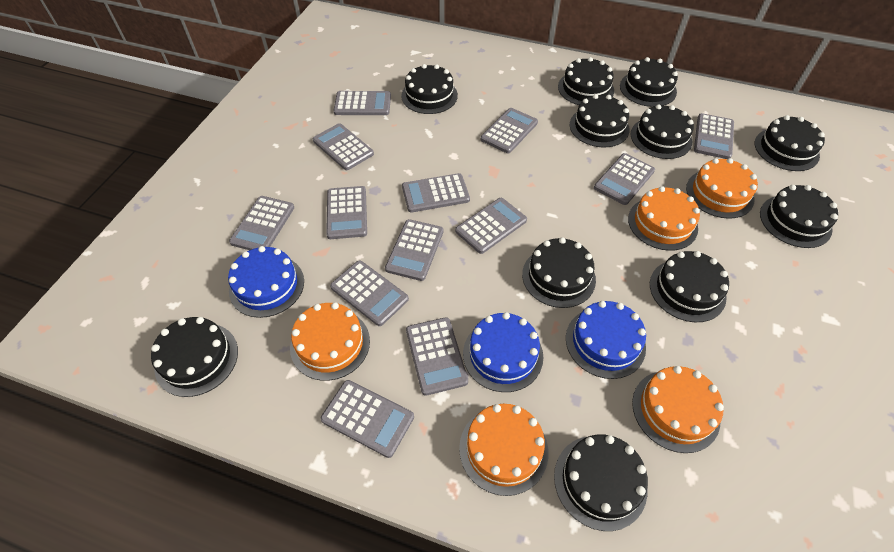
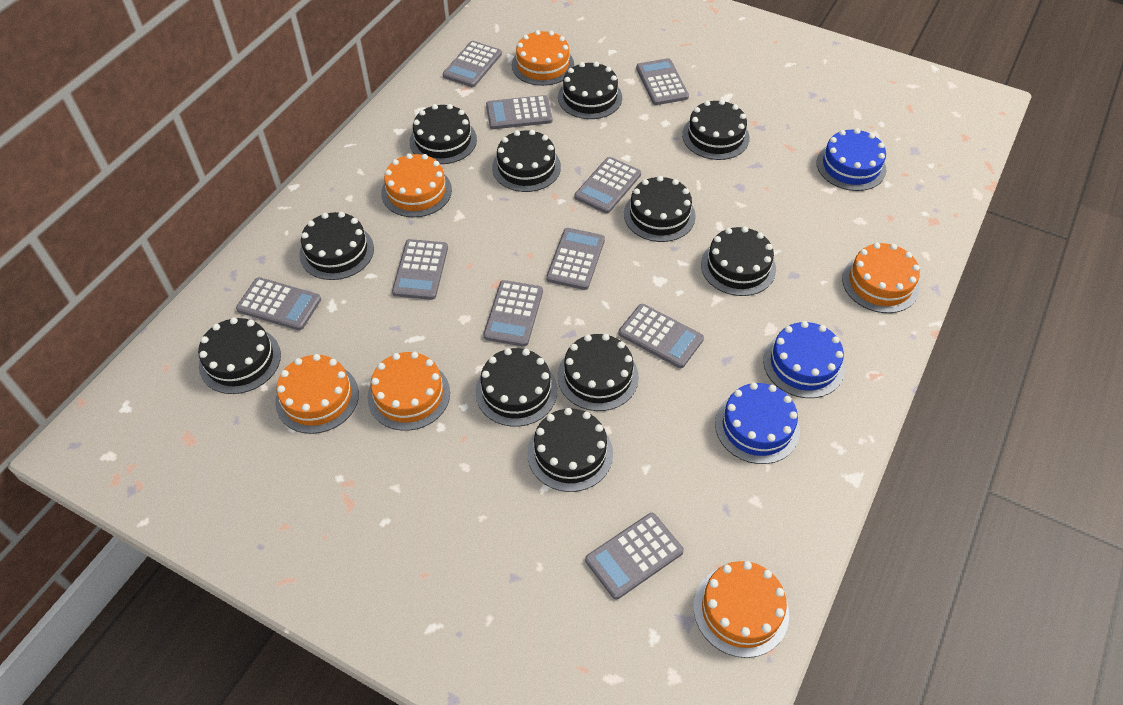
grey calculator: [229,196,294,250] [313,123,374,170] [320,380,414,458] [326,186,367,239] [330,260,409,326] [333,91,391,115] [385,219,444,281] [402,173,470,213] [406,317,468,396] [455,198,527,254] [481,108,538,153] [594,153,655,205] [694,113,734,159] = 13 -> [236,277,321,330] [392,239,448,300] [443,41,502,87] [483,280,543,347] [486,95,552,129] [546,228,605,290] [575,157,641,214] [585,513,684,599] [618,304,704,368] [636,58,689,105] = 10
orange cake: [290,302,370,381] [459,404,549,496] [628,186,700,251] [632,366,724,453] [686,158,758,219] = 5 -> [275,354,359,434] [367,352,450,431] [381,153,452,217] [512,30,574,86] [694,561,789,658] [842,243,920,313] = 6

